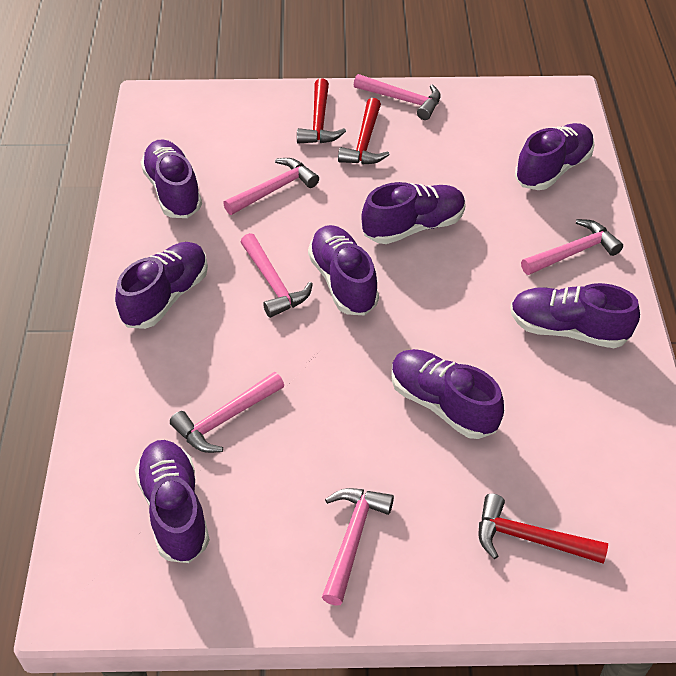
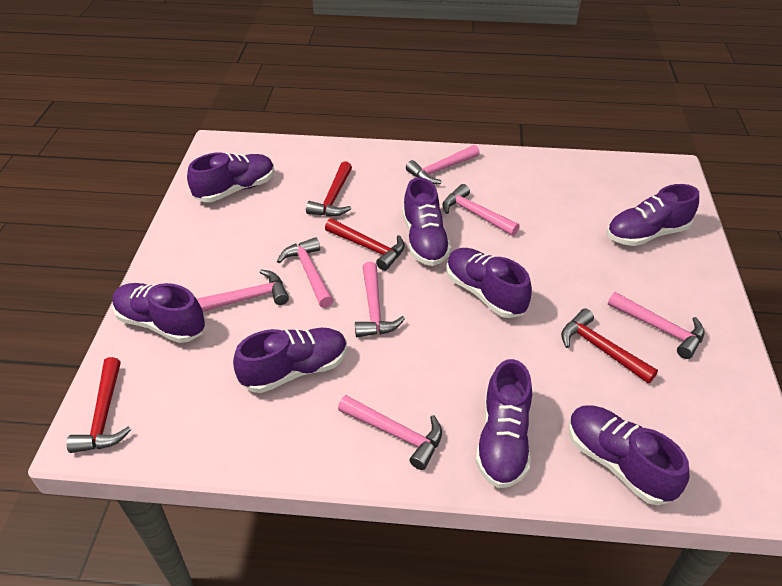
pink hammer: [170,372,284,453] [223,158,319,215] [241,233,313,318] [322,488,394,606] [354,74,441,120] [521,219,623,275] = 6 -> [197,270,289,312] [277,237,334,308] [338,395,442,470] [355,262,405,337] [406,145,480,184] [442,184,520,236] [608,292,705,359] = 7
red hammer: [297,78,346,144] [338,98,390,164] [479,494,608,563] = 3 -> [67,357,131,453] [306,161,352,216] [325,218,405,271] [561,309,658,383] = 4

